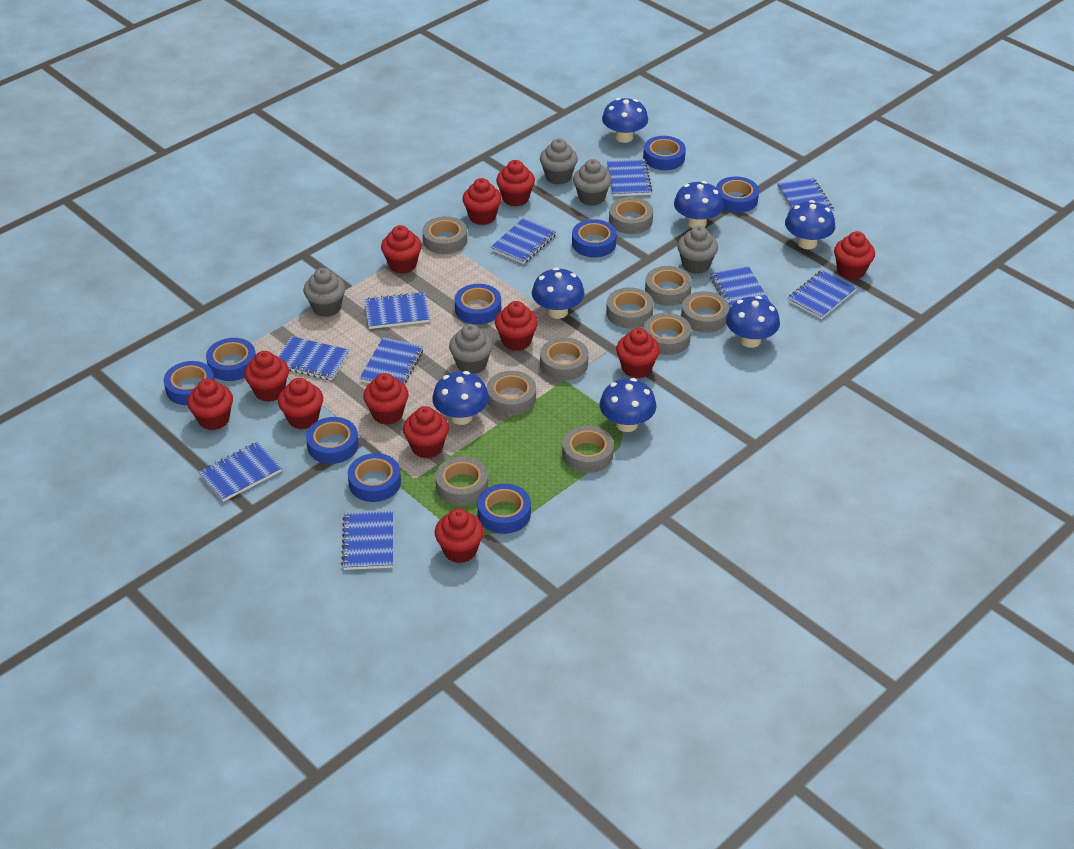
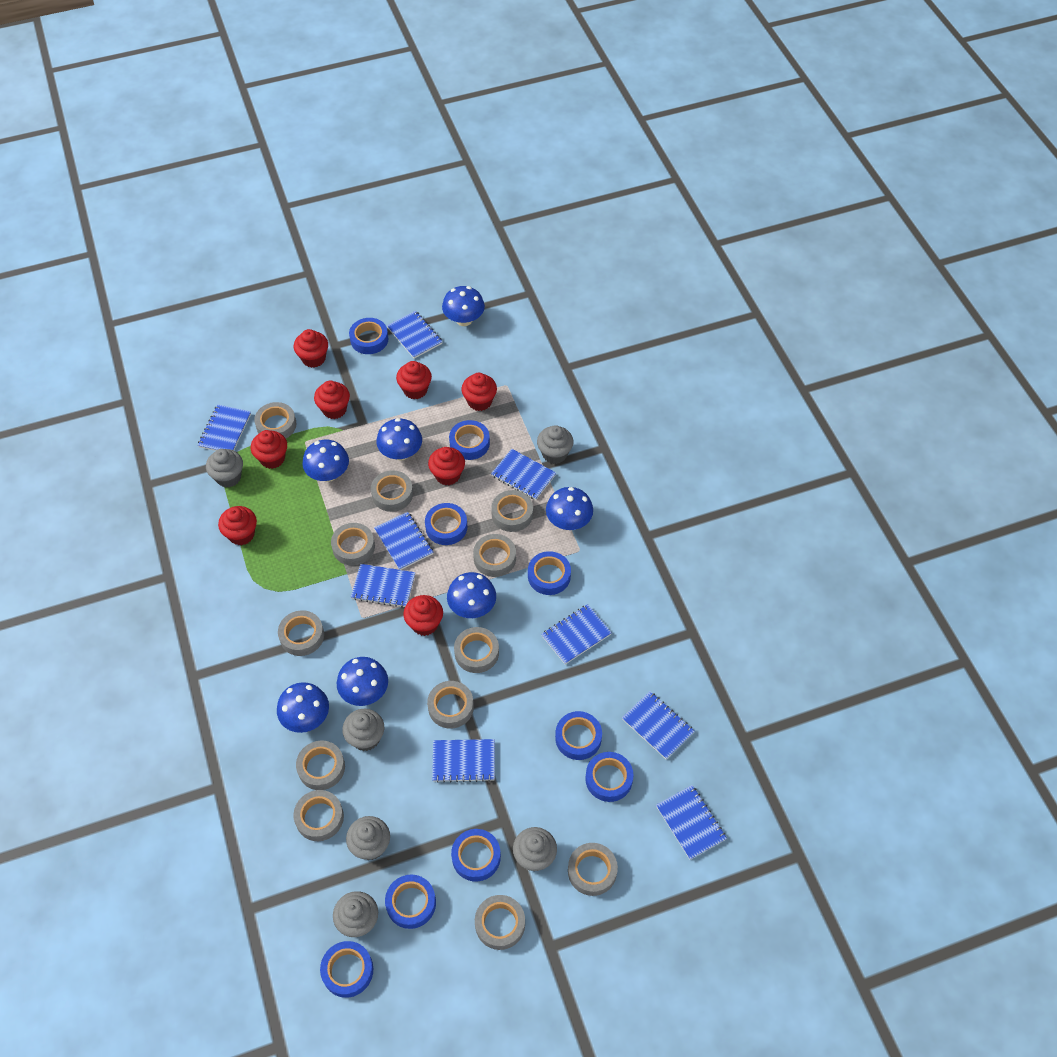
blue notebook: [199,442,282,502] [278,336,349,380] [341,511,393,570] [359,338,423,384] [364,292,430,329] [491,218,557,264] [607,159,652,196] [710,266,770,310] [777,178,834,213] [787,270,857,319] = 10 -> [198,404,251,451] [351,564,415,608] [374,512,434,570] [387,311,443,359] [432,739,495,783] [491,449,556,500] [541,604,612,664] [622,691,695,759] [656,785,727,860] = 9
grey cupcake: [303,268,346,317] [449,324,493,374] [540,138,578,184] [573,159,612,206] [677,226,718,274] = 5 -> [206,449,243,487] [333,891,378,937] [342,709,384,751] [346,816,390,860] [513,827,557,871] [537,425,573,464] = 6
grey tape: [422,216,467,254] [435,457,488,505] [487,371,536,415] [540,337,589,381] [562,425,614,473] [606,287,654,329] [609,197,653,234] [643,313,691,355] [645,266,692,306] [681,291,729,333] = 10 -> [254,402,296,439] [278,610,324,656] [293,790,344,841] [296,741,345,790] [331,523,375,566] [371,470,413,512] [427,681,474,728] [454,627,499,673] [473,534,516,577] [475,895,525,950] [491,490,533,532] [568,843,618,896] = 12
red cupcake: [187,379,233,430] [244,351,289,402] [278,378,323,429] [363,373,409,425] [381,225,422,273] [403,406,449,458] [435,509,484,563] [462,178,502,225] [495,301,538,351] [496,160,535,206] [616,328,660,378] [834,231,875,280] = 12 -> [218,506,257,545] [251,430,287,469] [294,329,328,368] [314,381,350,419] [396,361,432,399] [403,595,443,636] [428,447,465,485] [461,373,497,411] = 8

